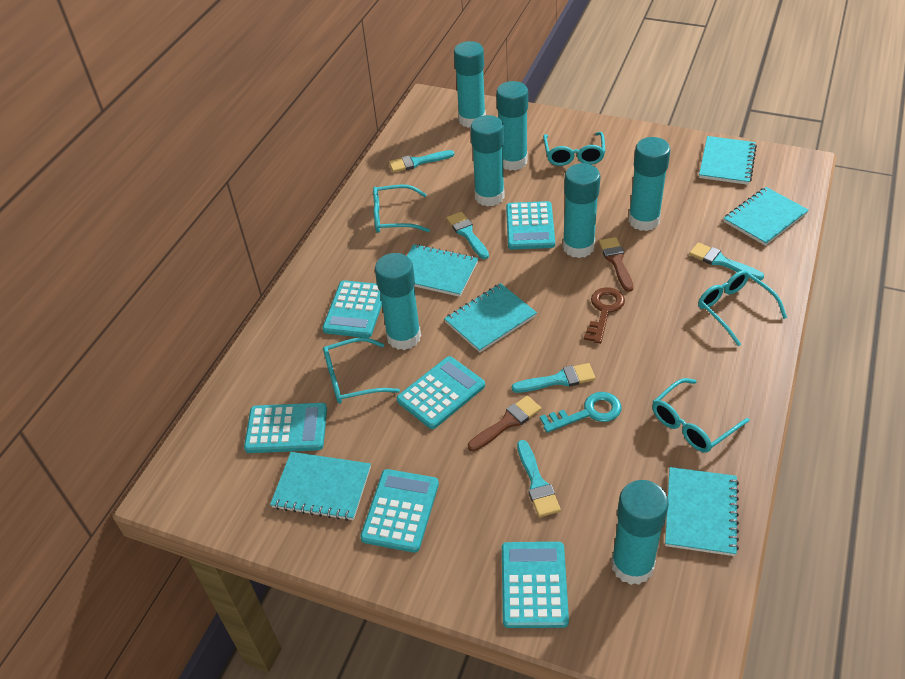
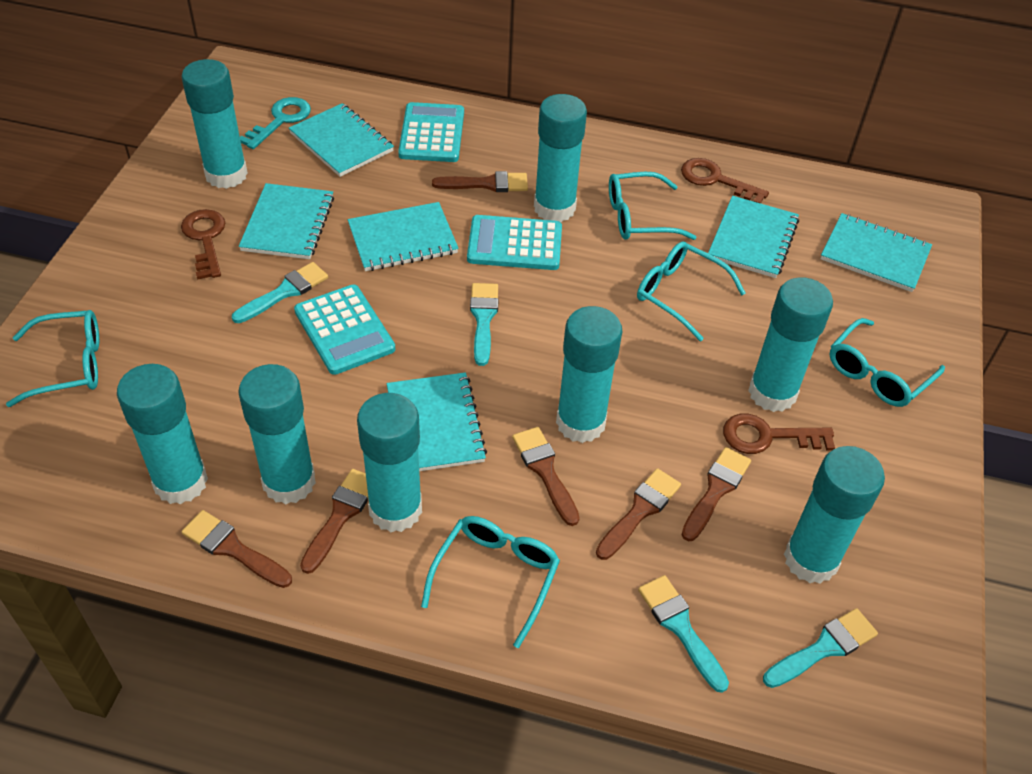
brown brush: [468,396,541,452] [599,237,633,292] = 2 -> [182,510,292,588] [300,469,368,574] [432,171,528,192] [512,427,580,526] [596,468,681,560] [681,447,751,541] = 6
brown key: [584,287,625,344] = 1 -> [181,209,225,280] [681,158,769,203] [723,414,835,454] = 3
turquoise brush: [389,150,454,172] [447,212,489,259] [512,363,596,393] [517,440,561,517] [689,242,764,280] = 5 -> [232,262,328,323] [470,283,499,366] [638,575,729,693] [763,608,878,688] = 4
turquoise calculator: [244,403,327,453] [322,280,382,338] [360,469,439,553] [397,356,485,429] [502,542,569,628] [506,201,555,250] = 6 -> [294,285,395,375] [398,102,464,162] [467,215,562,270] = 3
turquoise glue stick: [375,253,421,350] [454,41,486,128] [470,115,505,207] [496,81,528,171] [562,163,600,258] [611,480,669,585] [628,137,671,231] = 7 -> [117,364,208,504] [181,59,248,189] [238,364,316,504] [357,393,422,532] [534,94,587,222] [556,306,622,443] [748,277,833,412] [784,446,885,584] = 8

